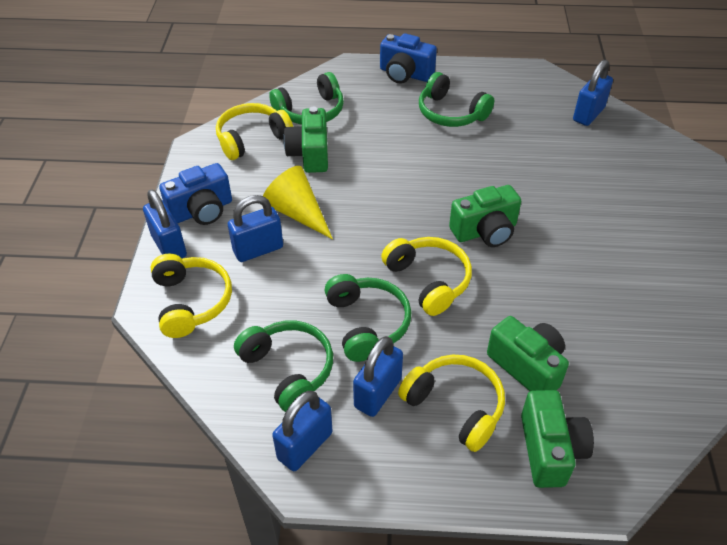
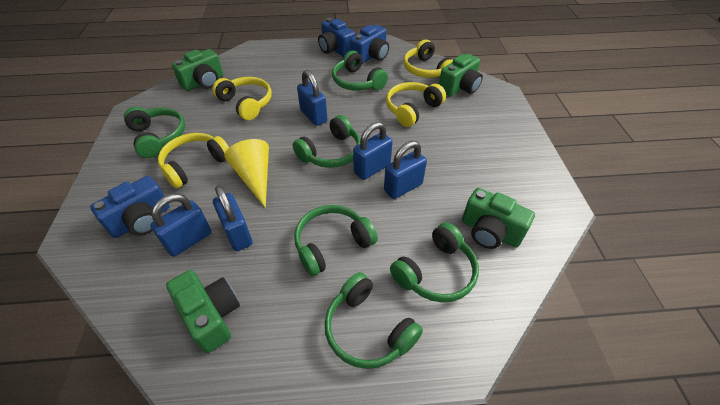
blue camera: [159,163,232,225] [380,33,437,84] = 2 -> [90,176,170,238] [318,18,356,57] [350,25,389,64] = 3
green headphones: [234,320,333,412] [269,72,344,125] [324,274,411,362] [419,72,494,127] = 4 -> [124,107,185,158] [293,115,360,168] [294,205,378,276] [325,272,423,369] [332,51,388,91] [390,223,479,302] = 6

